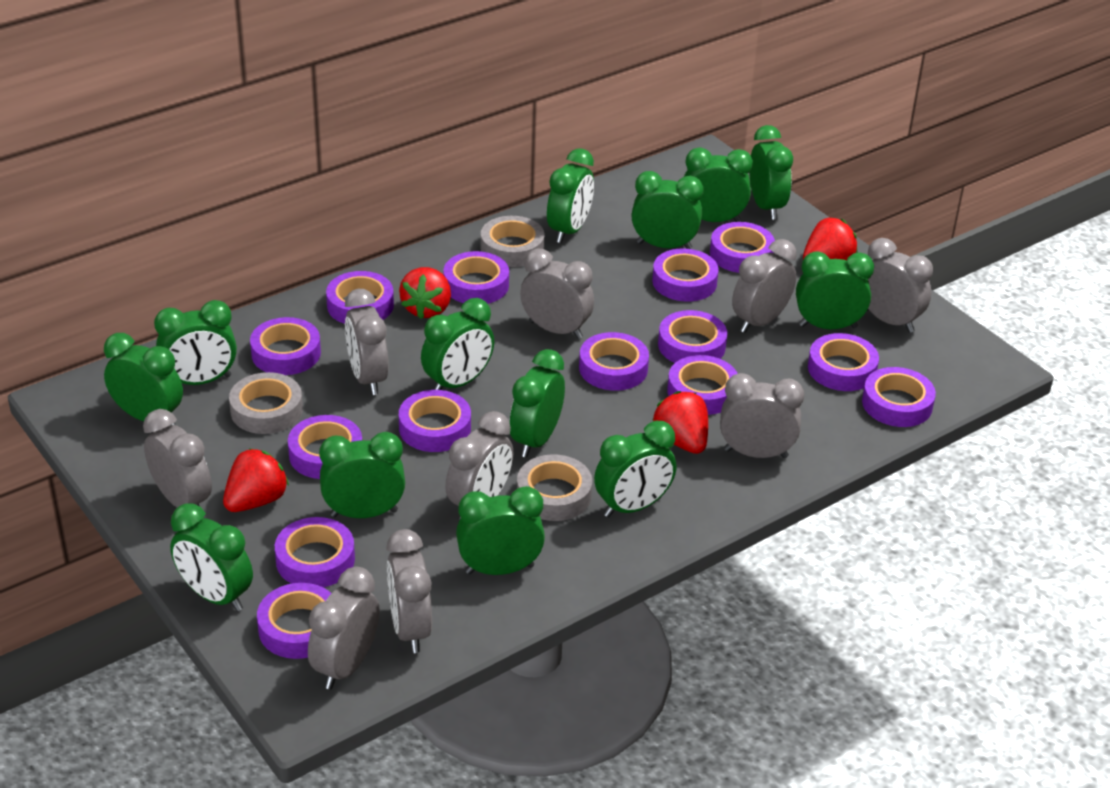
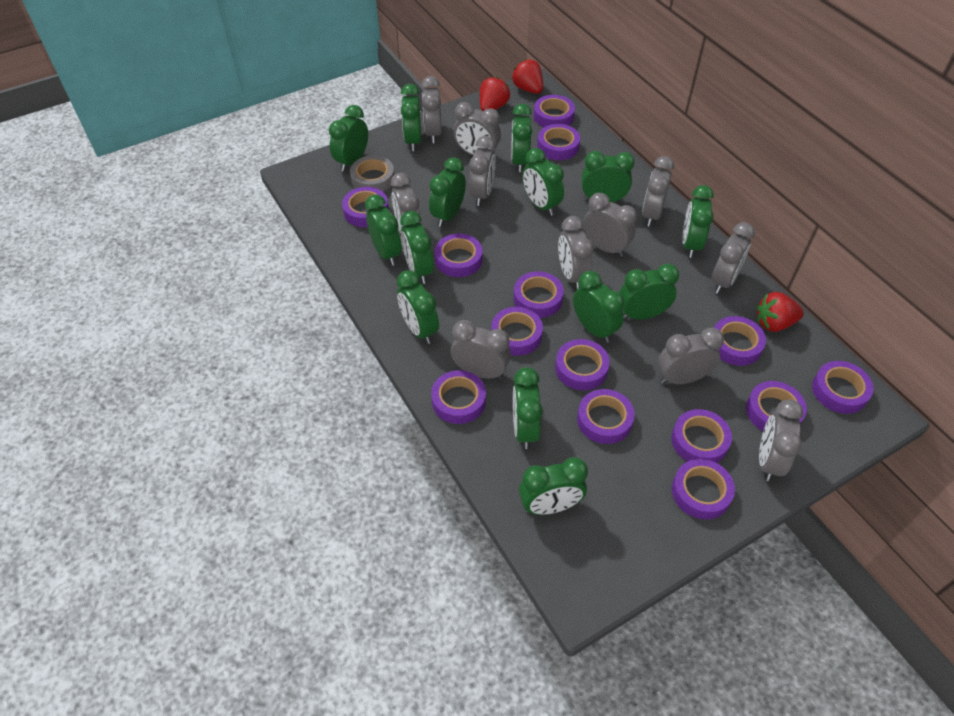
green clock: [104,333,183,425] [154,300,237,385] [170,503,253,611] [319,432,405,518] [421,298,494,390] [456,486,545,575] [510,349,565,458] [547,148,594,243] [594,421,676,517] [632,171,703,249] [684,147,753,222] [749,125,793,220] [796,251,874,329] = 13 -> [329,105,368,172] [365,194,402,266] [397,270,439,344] [400,211,434,284] [401,84,421,151] [429,157,466,227] [511,103,532,172] [513,367,543,449] [519,457,588,515] [522,148,564,216] [573,271,624,343] [582,151,635,202] [619,264,679,320] [682,185,714,258] = 14
grey clock: [143,409,212,507] [308,567,380,689] [345,289,389,395] [386,529,432,653] [445,411,513,520] [520,249,594,339] [720,373,804,458] [732,239,797,333] [867,238,933,333] = 9 -> [391,173,421,233] [421,76,442,143] [451,320,511,379] [453,102,501,155] [469,136,496,206] [558,216,594,290] [583,193,637,257] [642,156,674,227] [658,328,724,384] [712,222,755,294] [759,399,803,481] = 11
grey tape: [229,372,303,434] [481,216,544,267] [517,454,592,521] = 3 -> [350,155,395,192] = 1
red strawberry: [223,449,289,512] [399,267,451,319] [652,391,708,454] [803,218,858,260] = 4 -> [480,77,510,111] [512,59,543,94] [757,292,804,332] = 3

